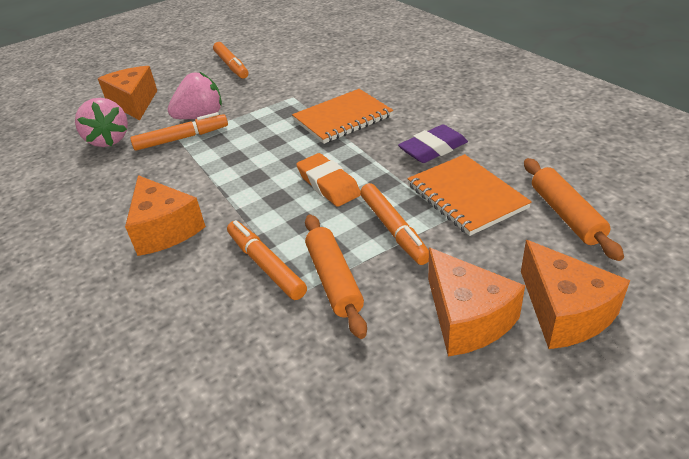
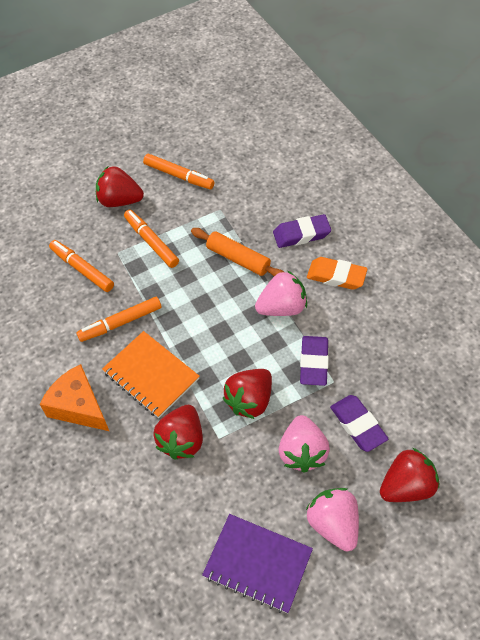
orange cheese: [98,66,157,120] [125,175,206,256] [428,248,525,357] [521,240,630,349] = 4 -> [40,364,109,431] = 1
orange notebook: [292,89,393,144] [407,154,532,236] = 2 -> [102,331,200,418] = 1
orange rolling pin: [305,214,367,339] [524,158,624,261] = 2 -> [191,228,284,276] = 1
pink strawberry: [75,98,128,147] [167,72,222,119] = 2 -> [255,270,307,316] [279,415,330,473] [306,488,359,551] = 3
purple eraser: [398,124,468,163] = 1 -> [273,214,331,248] [300,336,329,386] [330,395,388,452] = 3
purple notebook: none = 0 -> [202,514,313,613] = 1
red strawberry: none = 0 -> [96,166,144,207] [153,405,203,460] [223,369,272,419] [380,448,439,502] = 4

